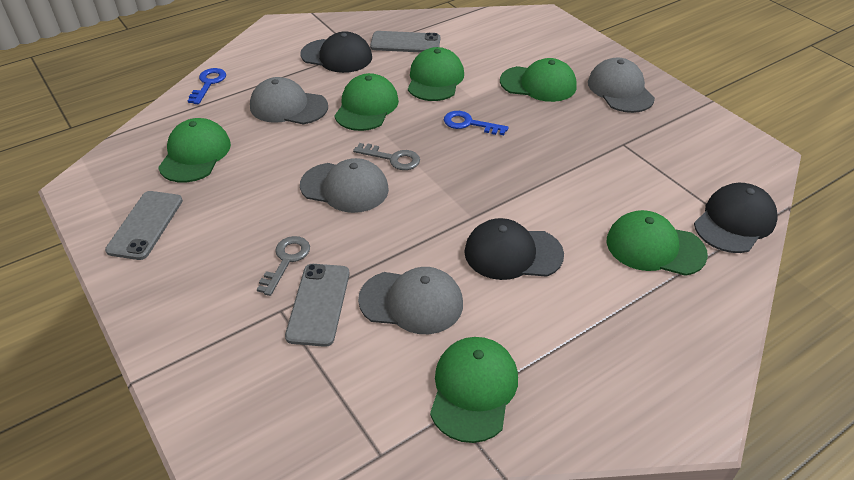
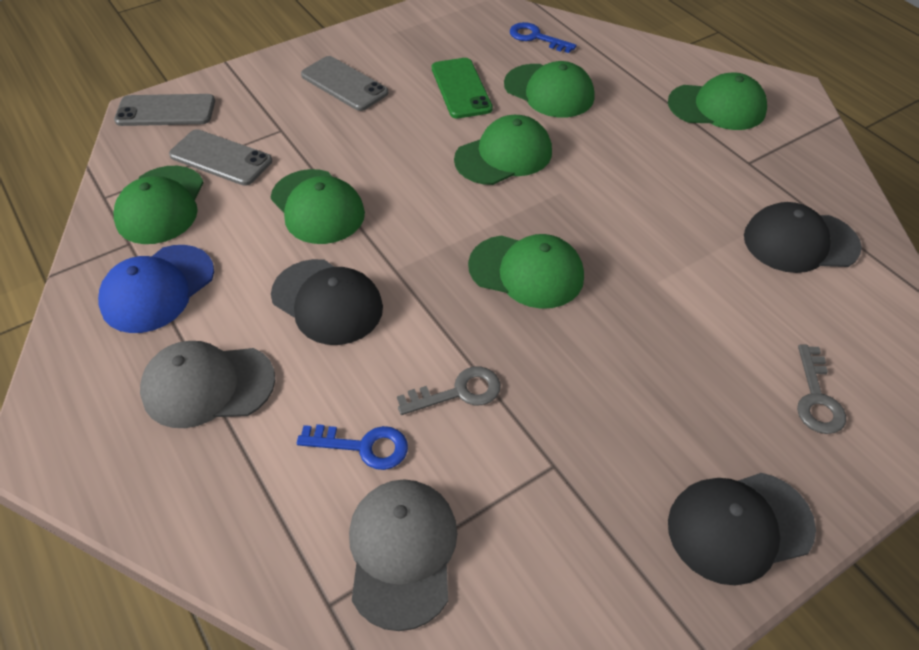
blue cap: none = 0 -> [98,245,214,333] = 1
green phone: none = 0 -> [432,58,493,119] = 1
grey cap: [250,77,328,124] [300,158,389,213] [358,267,463,334] [588,58,655,113] = 4 -> [140,341,275,428] [349,479,457,631] = 2

